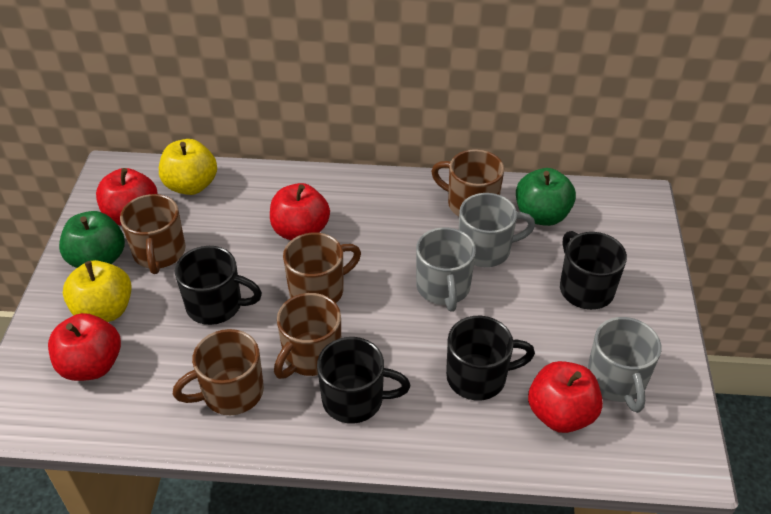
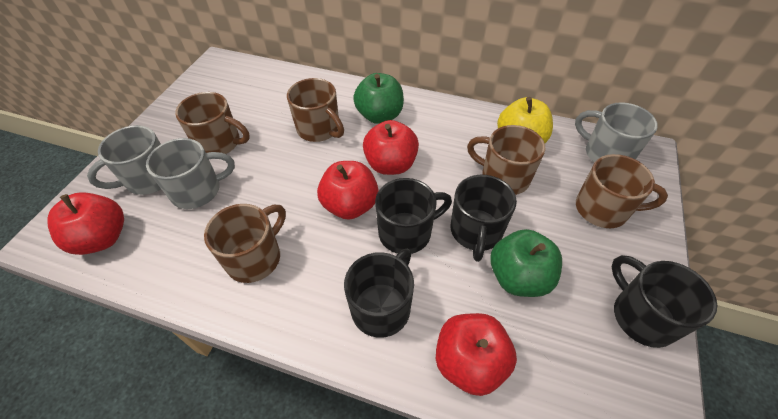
yellow apple: [63,260,132,322] [159,139,217,195] = 2 -> [497,97,553,143] = 1

